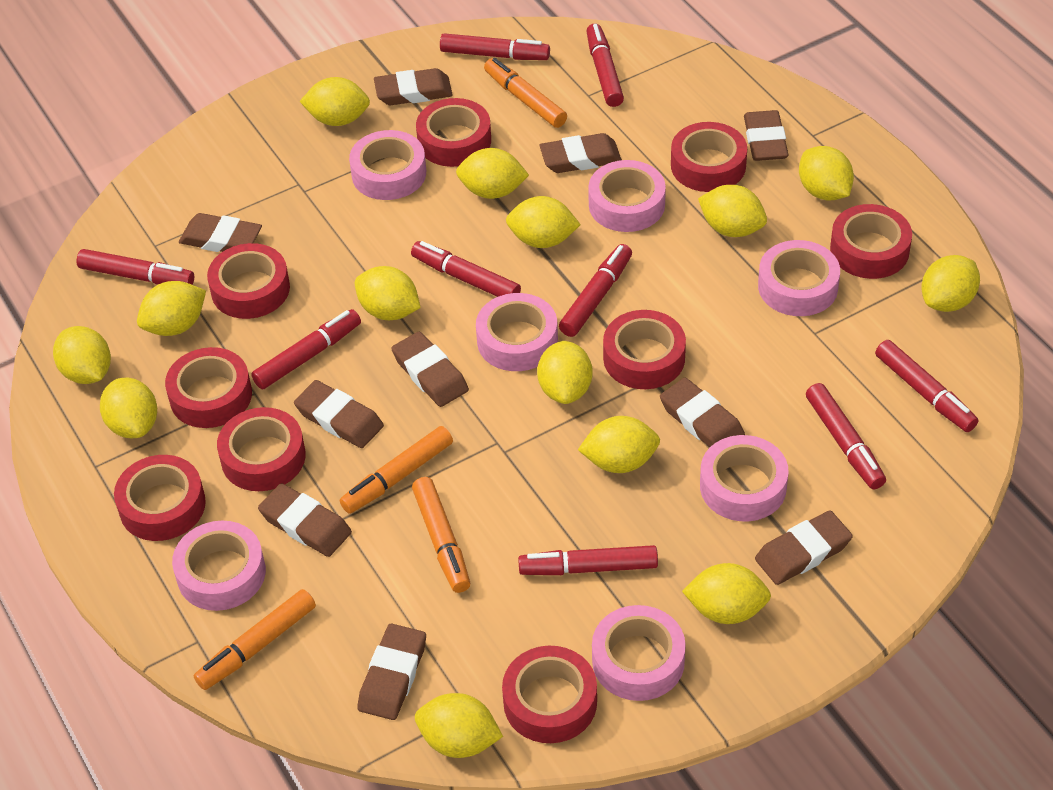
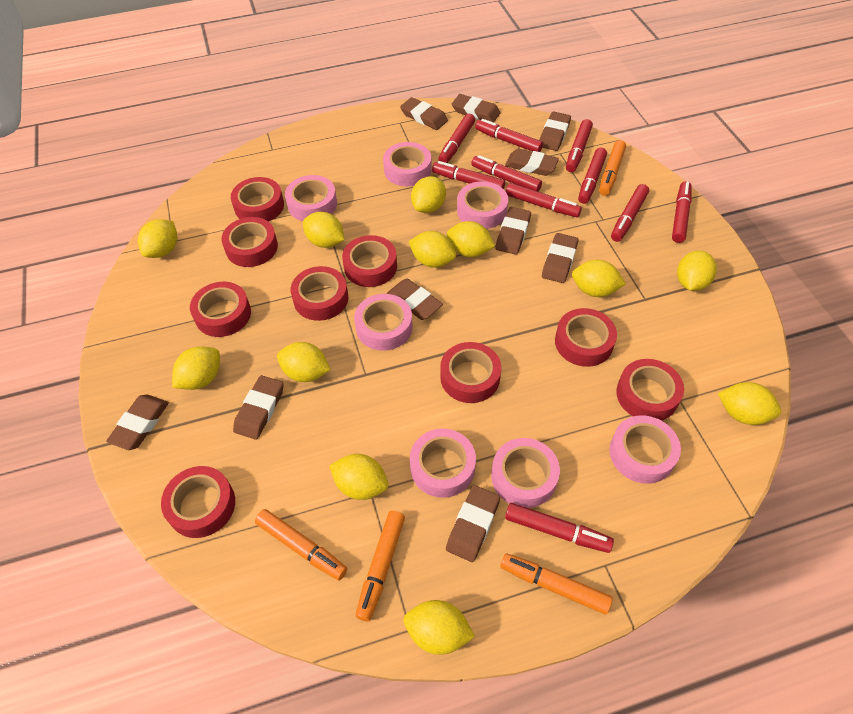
red marker: [76,249,194,285] [251,309,361,389] [411,241,521,297] [440,33,550,60] [518,545,658,575] [559,244,632,337] [587,23,624,107] [806,383,886,490] [875,340,978,432] = 9 -> [432,161,505,189] [438,114,475,163] [471,155,542,191] [475,119,543,152] [505,503,614,553] [506,183,582,217] [566,119,593,172] [578,148,607,204] [611,184,649,242] [672,181,692,243] = 10
yellow lemon: [53,326,111,384] [100,377,157,438] [137,281,206,336] [300,77,370,126] [355,266,421,320] [415,693,503,758] [456,148,529,199] [506,196,581,248] [537,341,593,404] [578,416,660,473] [682,563,771,624] [698,185,767,237] [799,146,854,200] [921,255,980,312] = 14 -> [138,219,177,258] [172,346,220,390] [277,342,331,382] [303,212,344,248] [329,454,388,500] [404,600,475,655] [408,231,456,268] [411,176,446,213] [447,221,495,257] [572,260,626,297] [677,251,717,291] [718,382,781,425] = 12

